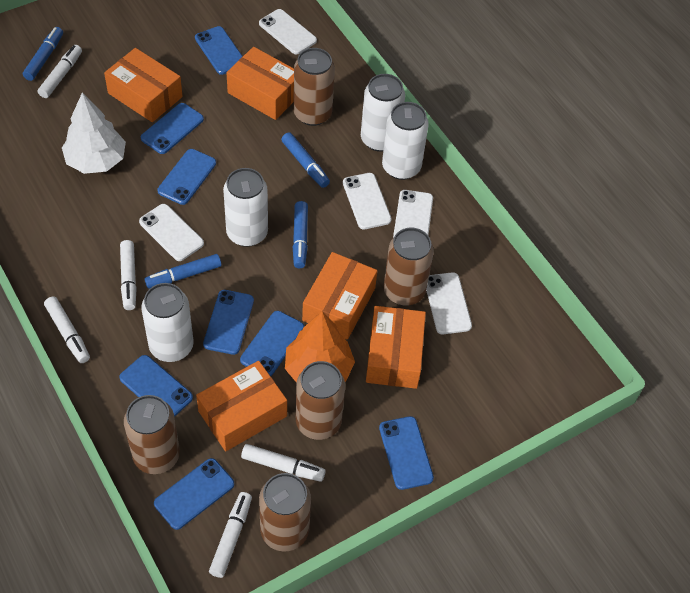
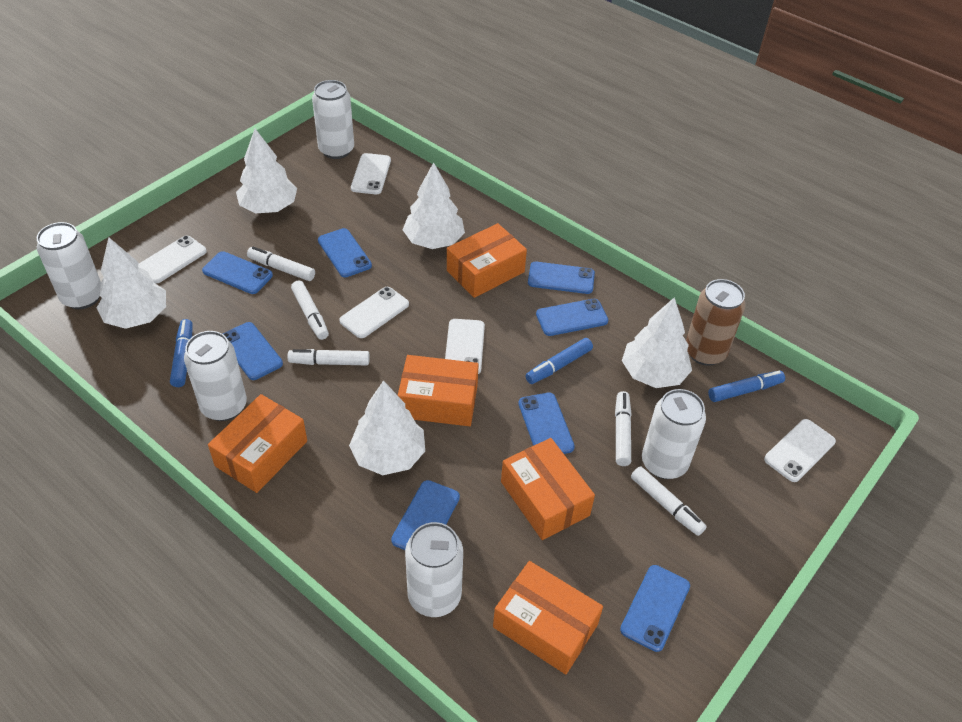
blue marker: [23,27,63,81] [145,254,221,289] [281,132,330,188] [293,201,308,268] = 4 -> [170,319,193,387] [525,338,593,384] [708,371,785,402] = 3
brown can: [124,395,180,474] [259,473,311,552] [294,48,335,126] [296,361,345,440] [383,228,434,306] = 5 -> [686,279,746,366] = 1
orange tree: [285,312,355,383] = 1 -> none = 0
white can: [142,283,194,362] [223,168,268,247] [361,74,405,152] [382,102,429,180] = 4 -> [37,222,101,309] [184,331,247,421] [312,80,354,159] [405,522,463,617] [642,389,706,479] = 5
white tree: [62,93,126,174] = 1 -> [97,237,166,329] [236,129,297,213] [349,380,425,475] [403,162,465,249] [622,297,692,388] = 5

